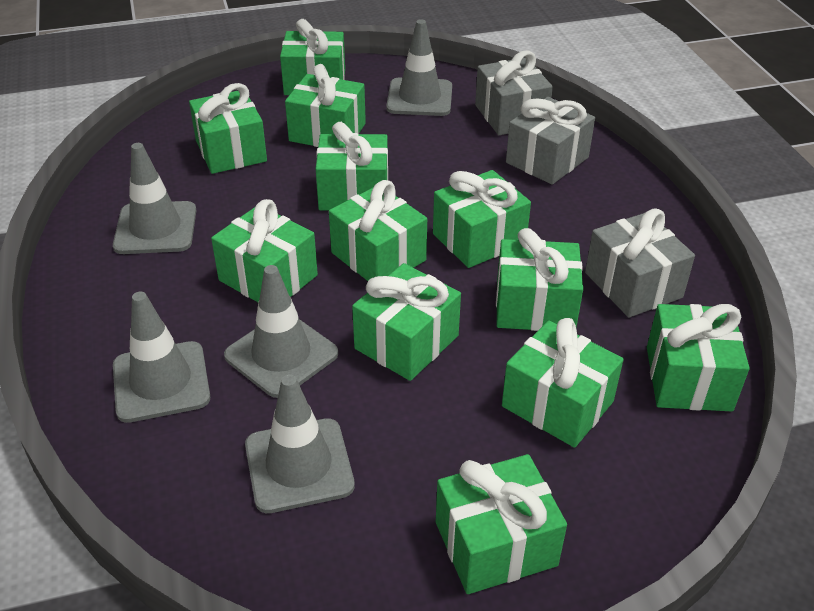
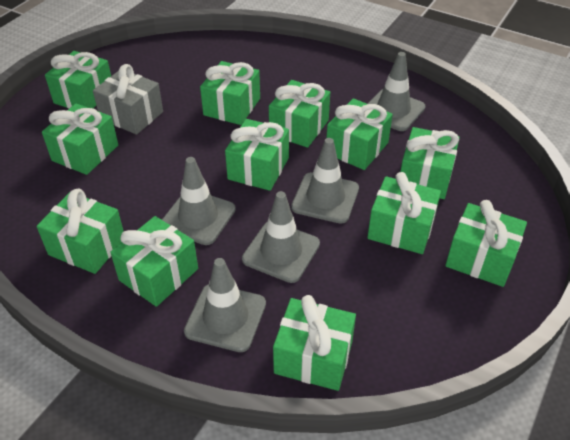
grey gift: [475,51,553,135] [506,97,595,185] [585,208,695,318] = 3 -> [93,64,163,135] = 1

